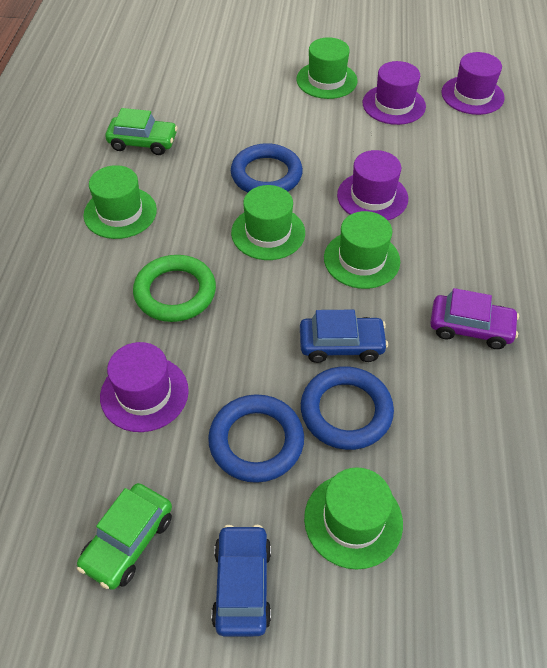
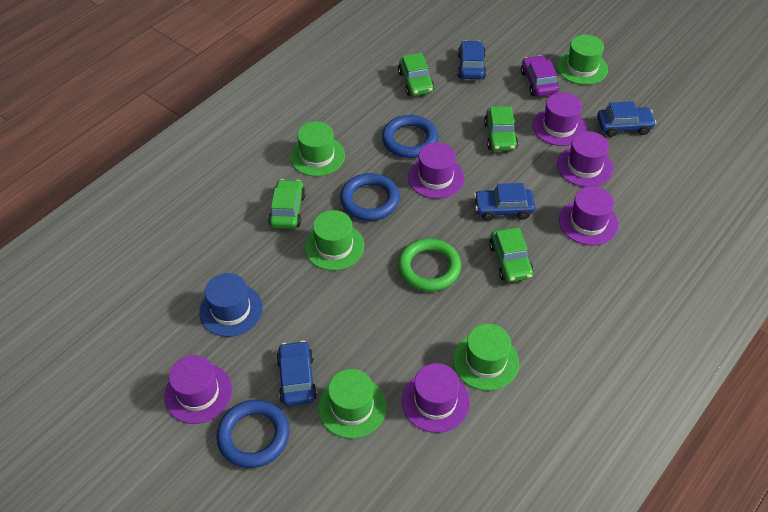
blue car: [211,525,271,636] [300,310,388,363] = 2 -> [276,341,317,406] [458,40,486,79] [474,183,535,221] [597,101,656,137] = 4
blue hat: none = 0 -> [199,273,263,337] = 1
green car: [77,483,172,590] [105,108,178,155] = 2 -> [268,179,306,229] [398,53,435,96] [484,106,518,151] [489,228,534,282] = 4
purple hat: [100,342,189,432] [337,150,408,220] [363,61,426,125] [441,52,505,115] = 4 -> [164,355,232,424] [402,363,470,433] [408,142,464,199] [532,92,587,146] [557,131,613,187] [559,186,618,246] = 6

